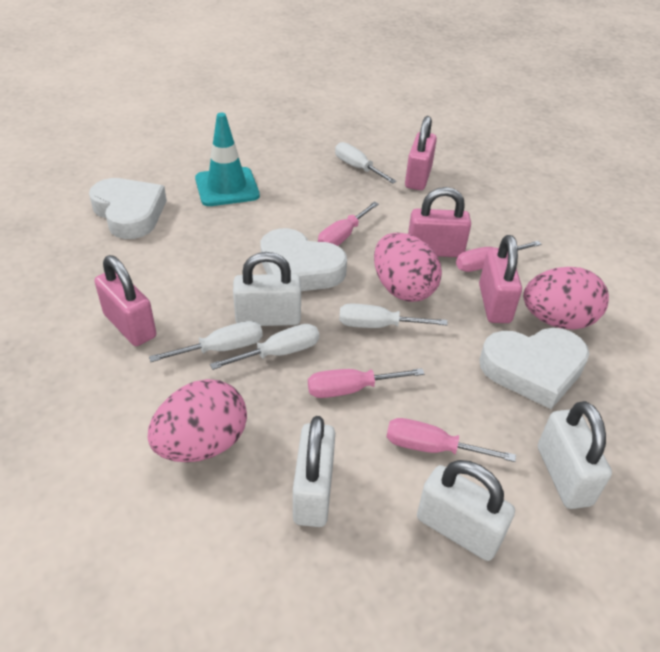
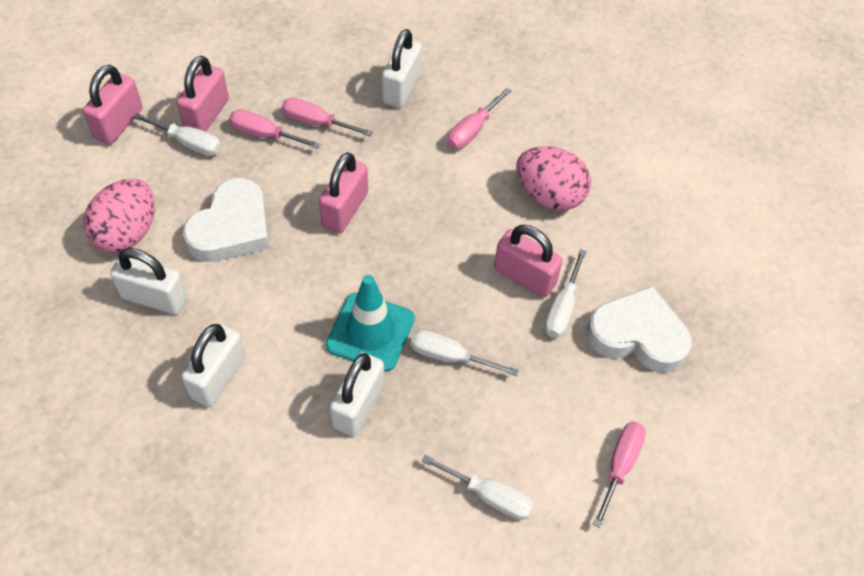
pink egg: [148,379,247,462] [374,233,442,302] [523,267,609,330] = 3 -> [83,178,155,253] [516,146,591,210] = 2
white heart: [89,178,167,239] [260,228,347,291] [479,328,589,409] = 3 -> [183,178,269,262] [587,286,692,373] = 2

